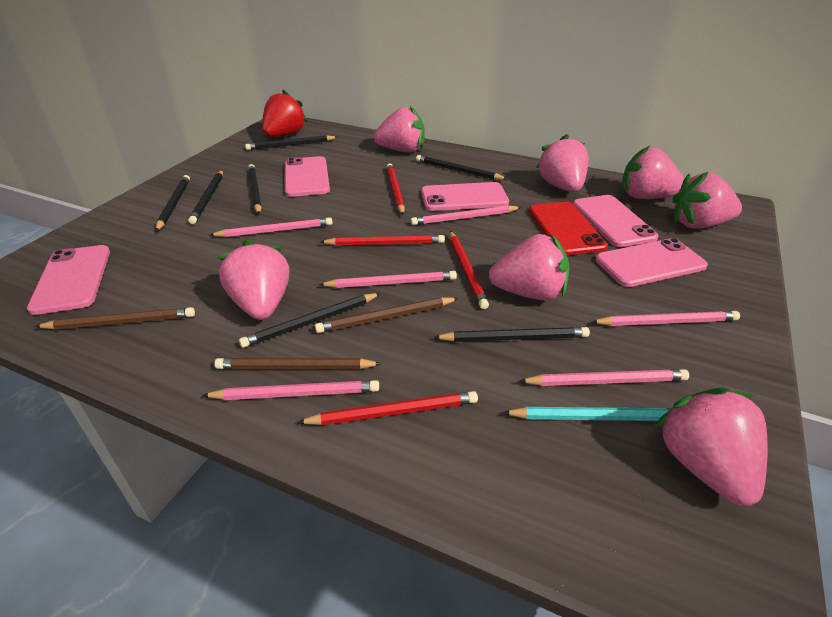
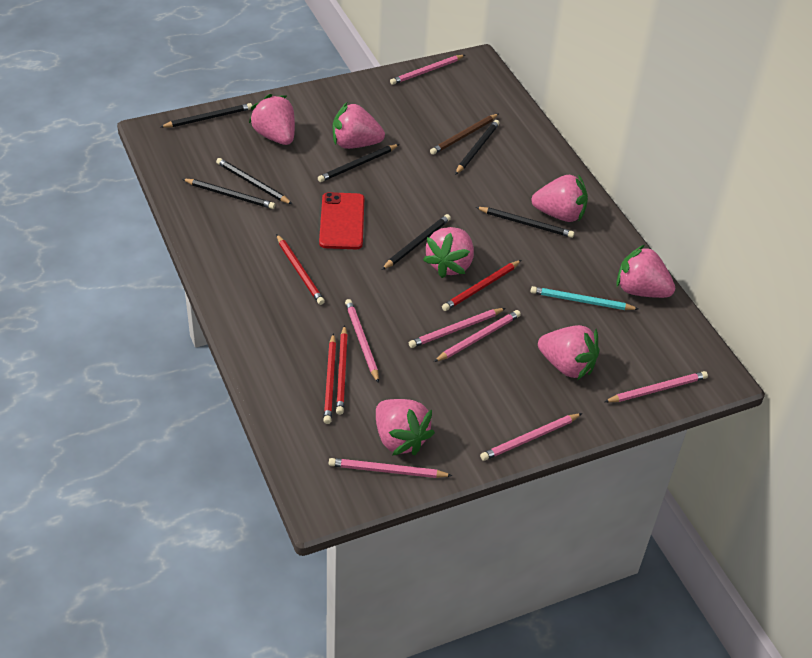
brown pencil: [35,307,195,330] [215,358,382,369] [315,297,459,333] = 3 -> [430,114,499,155] = 1
pink pencil: [202,380,379,400] [210,217,332,237] [319,271,457,288] [411,205,522,225] [519,369,689,386] [591,311,740,326] = 6 -> [329,458,453,478] [345,299,379,383] [390,55,465,85] [409,308,506,348] [434,310,521,362] [480,413,582,461] [604,371,708,402] = 7
pink phone: [27,245,110,315] [285,156,330,197] [421,182,509,211] [573,195,658,247] [595,238,708,287] = 5 -> none = 0
red strawberry: [262,90,308,137] = 1 -> none = 0

